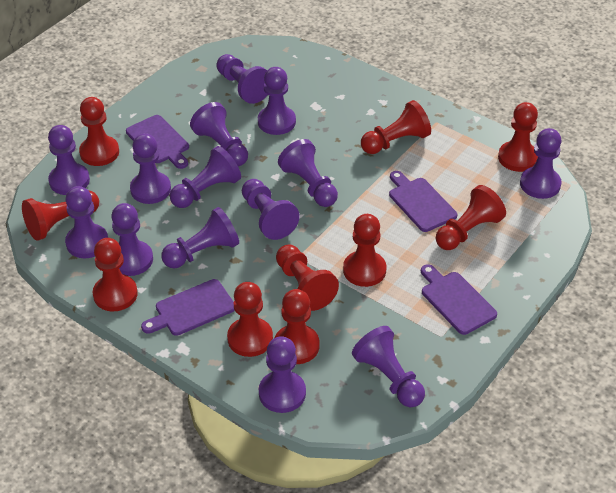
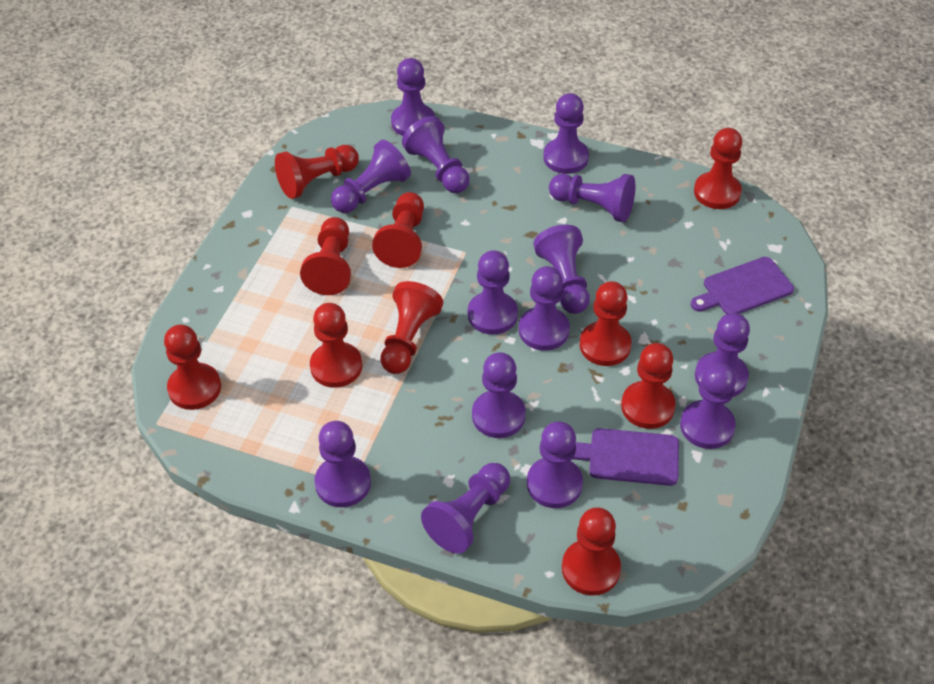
purple cutting board: [126,115,189,169] [141,279,235,336] [389,171,457,232] [421,264,497,335] = 4 -> [573,428,679,486] [691,257,794,314] = 2

